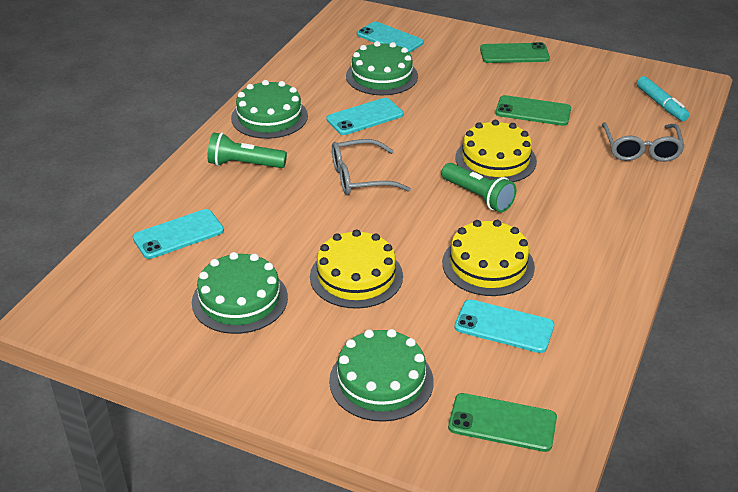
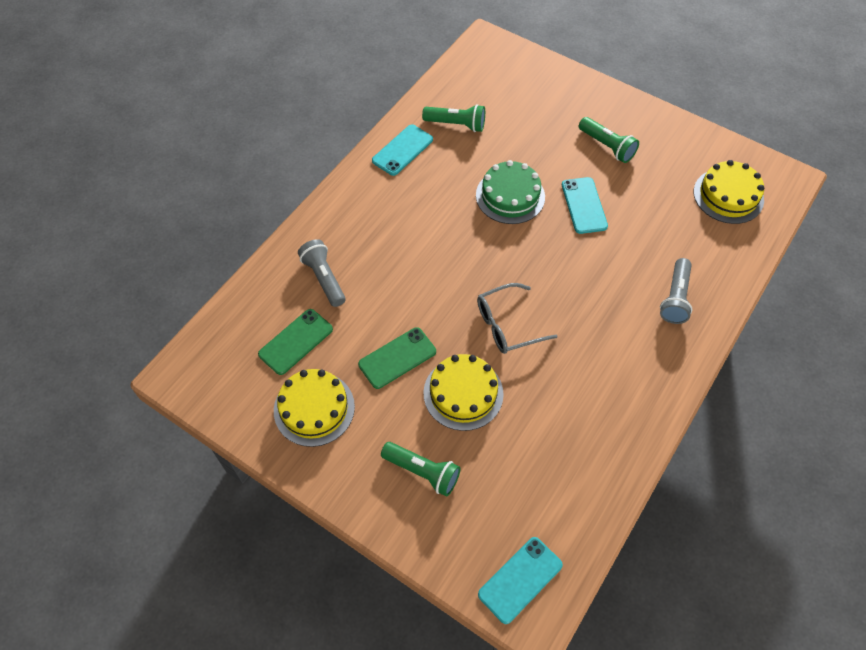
green cake: [192,252,288,334] [231,80,308,139] [329,329,434,422] [346,41,418,95] = 4 -> [476,160,545,224] = 1
green flashlight: [207,133,287,168] [441,163,516,212] = 2 -> [381,442,460,496] [422,104,485,132] [579,117,639,163] = 3
green phone: [448,393,557,452] [480,42,550,63] [495,95,571,126] = 3 -> [258,309,333,375] [358,327,436,389] = 2
grey flashlight: none = 0 -> [298,239,346,307] [660,258,692,324] = 2
grey glasses: [332,139,411,195] [602,122,685,162] = 2 -> [477,283,558,354] = 1
turquoise marker: [637,76,689,121] = 1 -> none = 0
turquoise phone: [133,209,224,259] [326,98,403,135] [357,22,424,53] [454,299,554,353] = 4 -> [372,125,433,176] [478,537,563,624] [562,177,608,234] = 3

